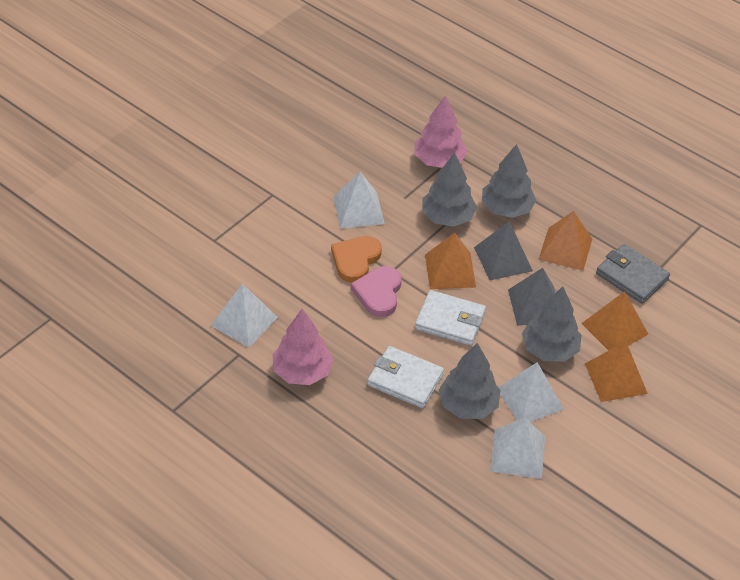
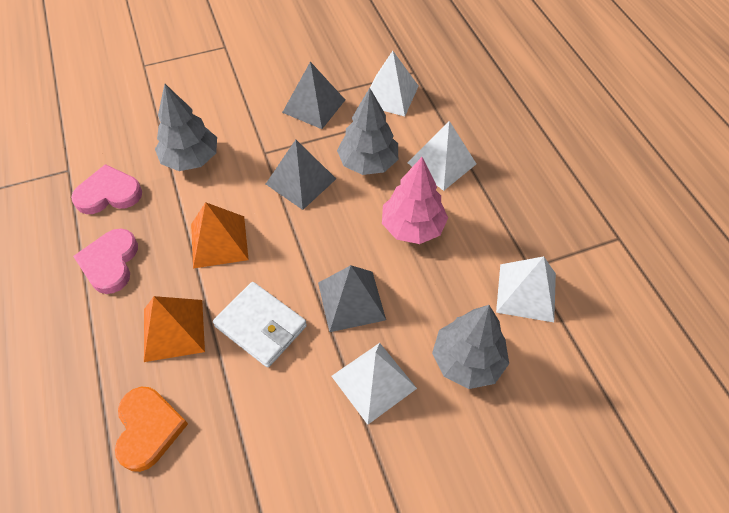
grey pyramid: [474,221,533,280] [508,268,555,326] = 2 -> [266,140,336,210] [282,62,345,129] [318,265,386,332] = 3
grey tree: [422,153,477,227] [439,343,500,419] [482,144,536,218] [522,286,582,362] = 4 -> [155,84,217,171] [337,88,398,175] [432,305,509,389] = 3
grey wallet: [596,244,670,304] = 1 -> none = 0
orange pyramid: [425,233,476,289] [538,211,592,271] [581,291,648,351] [585,342,648,402] = 4 -> [144,296,205,362] [191,202,249,269] = 2
pink heart: [351,266,402,317] = 1 -> [71,164,142,214] [73,229,138,294] = 2
pink tree: [272,309,333,385] [415,95,467,168] = 2 -> [382,157,448,244] = 1
white wallet: [367,346,444,408] [415,290,486,346] = 2 -> [213,282,307,368] = 1

